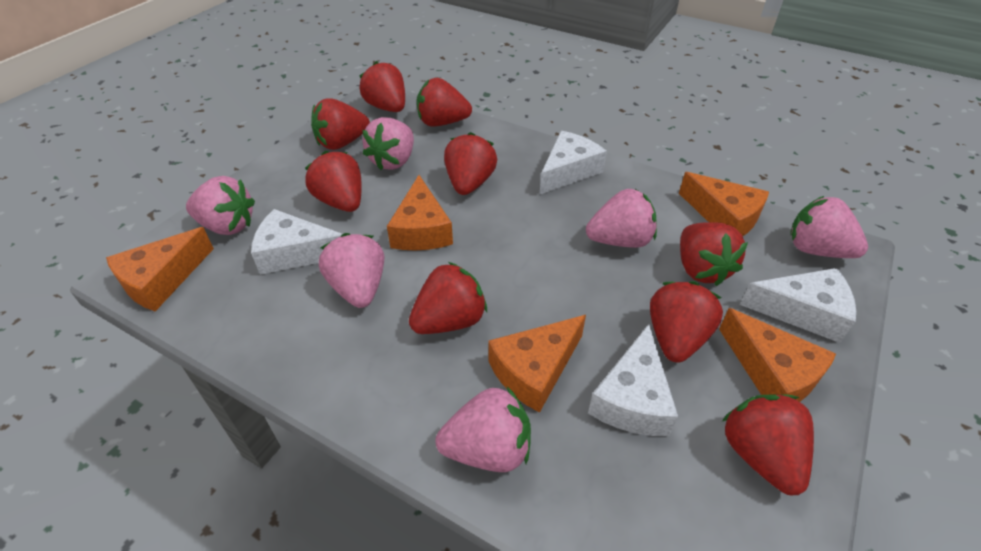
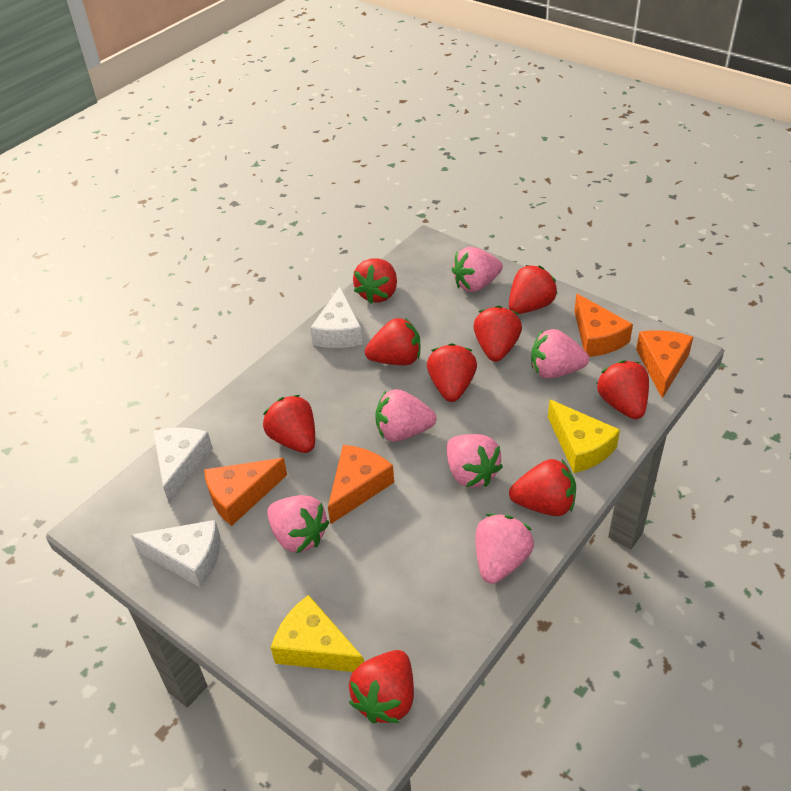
orange cheese: [106,227,214,311] [387,175,453,251] [488,315,586,413] [679,172,769,236] [719,308,836,402] = 5 -> [204,458,287,526] [328,445,394,525] [574,294,633,357] [636,330,693,399] = 4
white cheese: [251,209,342,275] [540,131,607,194] [588,324,678,436] [740,268,856,343] = 4 -> [131,520,220,588] [153,428,213,505] [310,287,362,348] = 3
yellow cheese: none = 0 -> [271,595,364,672] [548,400,620,473] = 2

